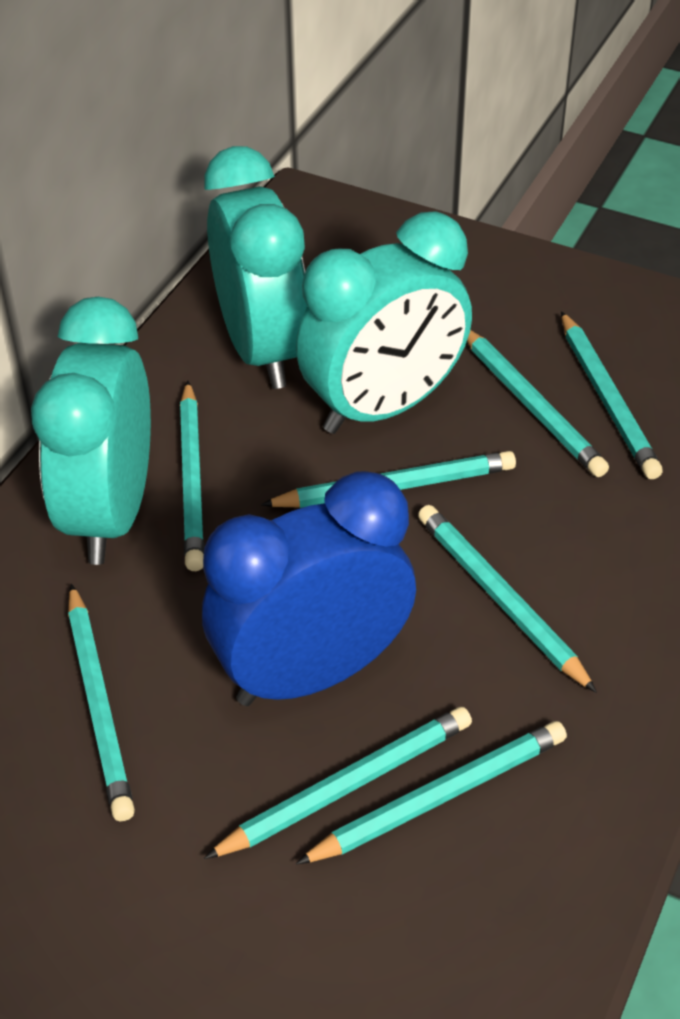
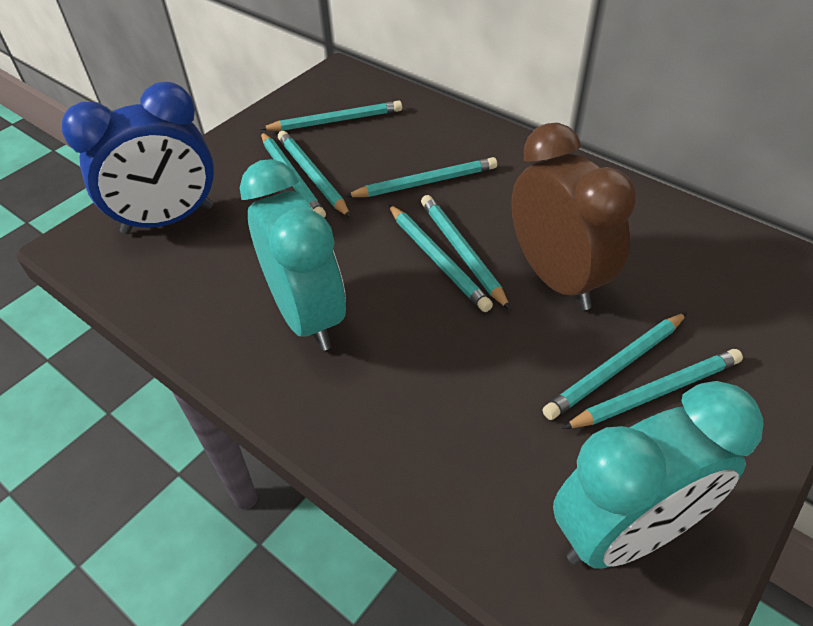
brown clock: none = 0 -> [511,123,636,310] = 1
turquoise clock: [31,297,151,565] [205,146,307,389] [296,212,472,434] = 3 -> [240,159,346,351] [553,381,763,569] = 2

